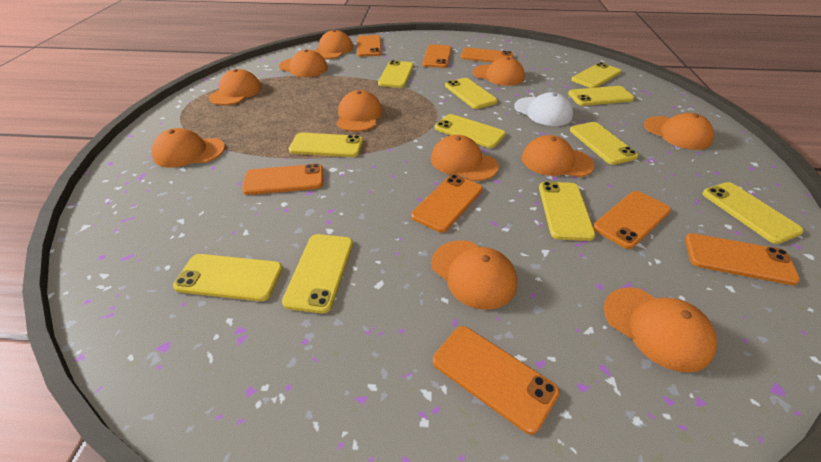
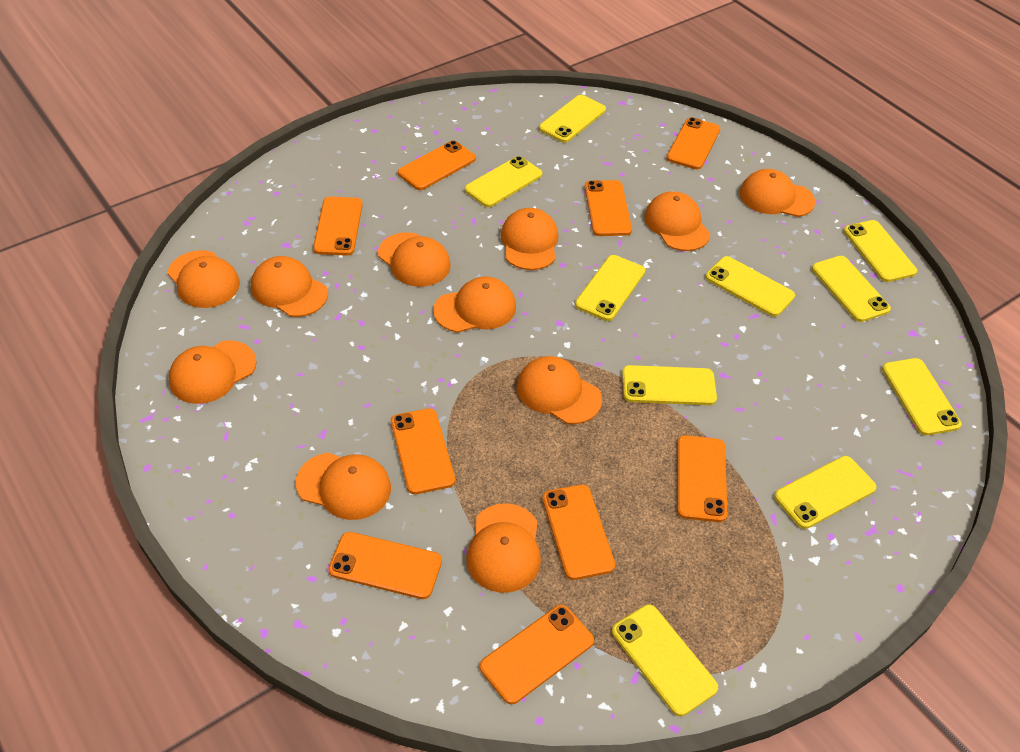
orange phone: [242,164,323,195] [357,35,381,56] [411,175,483,232] [422,44,452,68] [433,326,560,435] [460,47,513,62] [593,191,671,249] [685,233,800,285] = 8 -> [313,197,363,256] [328,532,442,599] [391,408,455,494] [398,141,476,190] [480,605,594,704] [542,485,615,580] [584,180,632,236] [666,117,720,169] [677,435,727,522] = 9
white cap: [514,92,573,126] = 1 -> none = 0
yellow phone: [173,254,283,301] [282,234,353,313] [289,133,363,157] [378,60,414,88] [435,114,506,148] [445,78,498,109] [539,182,595,241] [568,86,634,106] [570,122,638,165] [571,62,621,88] [702,182,804,244] = 11 -> [465,156,542,207] [539,95,606,143] [575,255,645,321] [612,605,718,716] [622,365,717,405] [706,256,795,317] [774,456,877,529] [812,256,891,322] [844,220,917,282] [882,358,962,435] = 10

